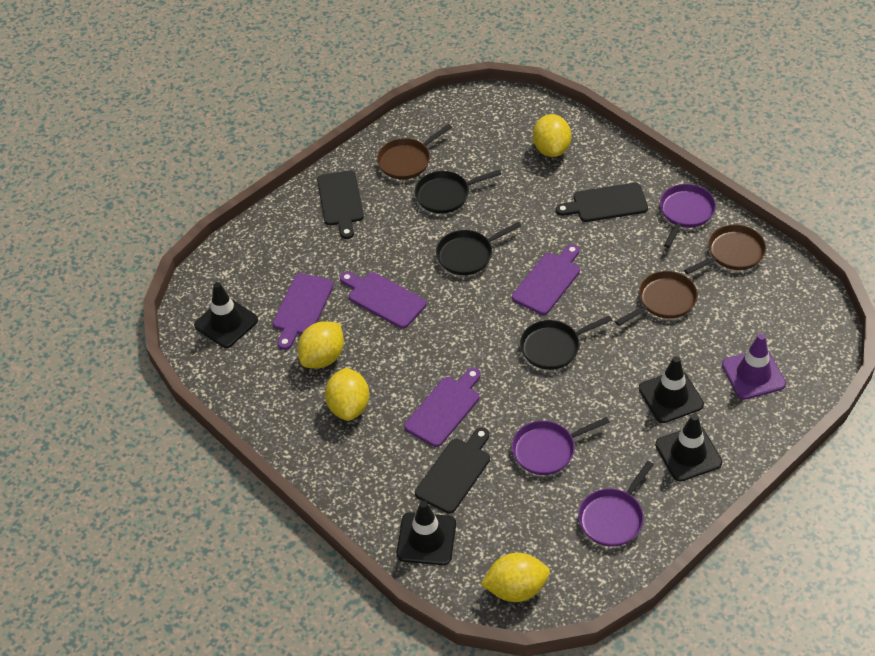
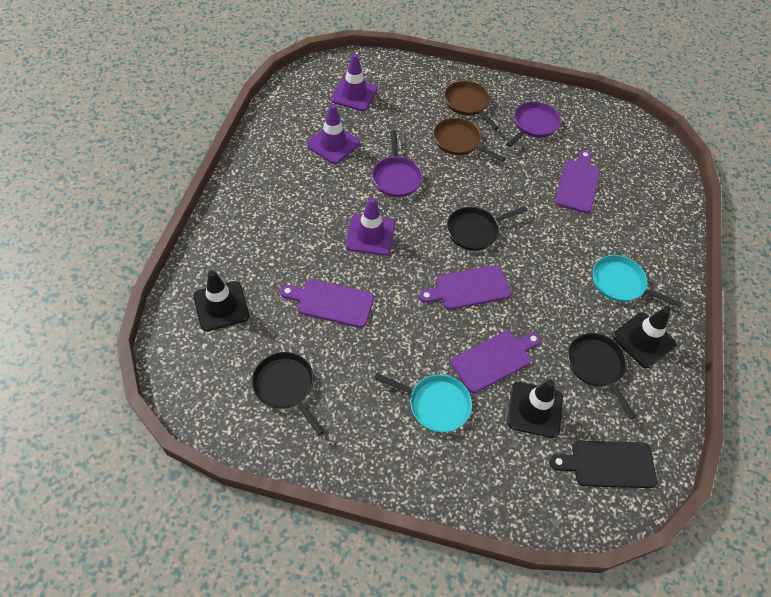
black cutting board: [317,170,364,239] [415,428,490,514] [556,183,648,222] = 3 -> [550,441,657,488] = 1
black traffic cone: [194,282,258,348] [396,501,456,565] [639,356,704,423] [655,414,722,482] = 4 -> [193,270,250,331] [507,380,563,438] [613,307,676,368] = 3
brown pan: [377,124,452,180] [615,271,698,326] [684,225,766,275] = 3 -> [433,118,505,162] [444,81,499,130] = 2
purple pan: [512,417,610,475] [578,461,654,547] [660,184,716,248] = 3 -> [372,131,422,197] [506,102,561,147] = 2
purple traffic cone: [722,334,786,400] = 1 -> [307,104,360,164] [331,54,378,111] [346,197,395,256] = 3
turquoise pan: none = 0 -> [374,373,472,432] [593,255,682,308] = 2
yellow lemon: [298,321,344,368] [325,368,369,421] [481,553,550,602] [533,114,571,157] = 4 -> none = 0

